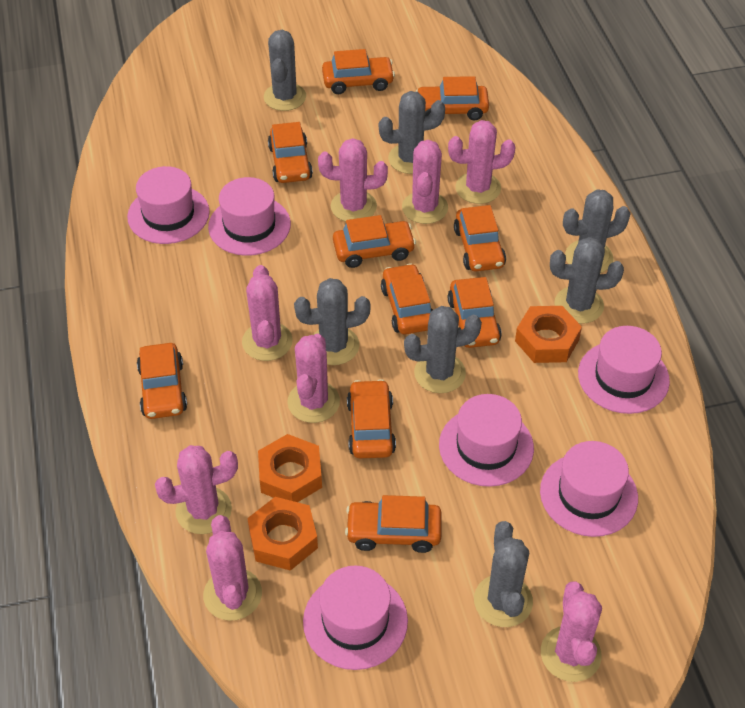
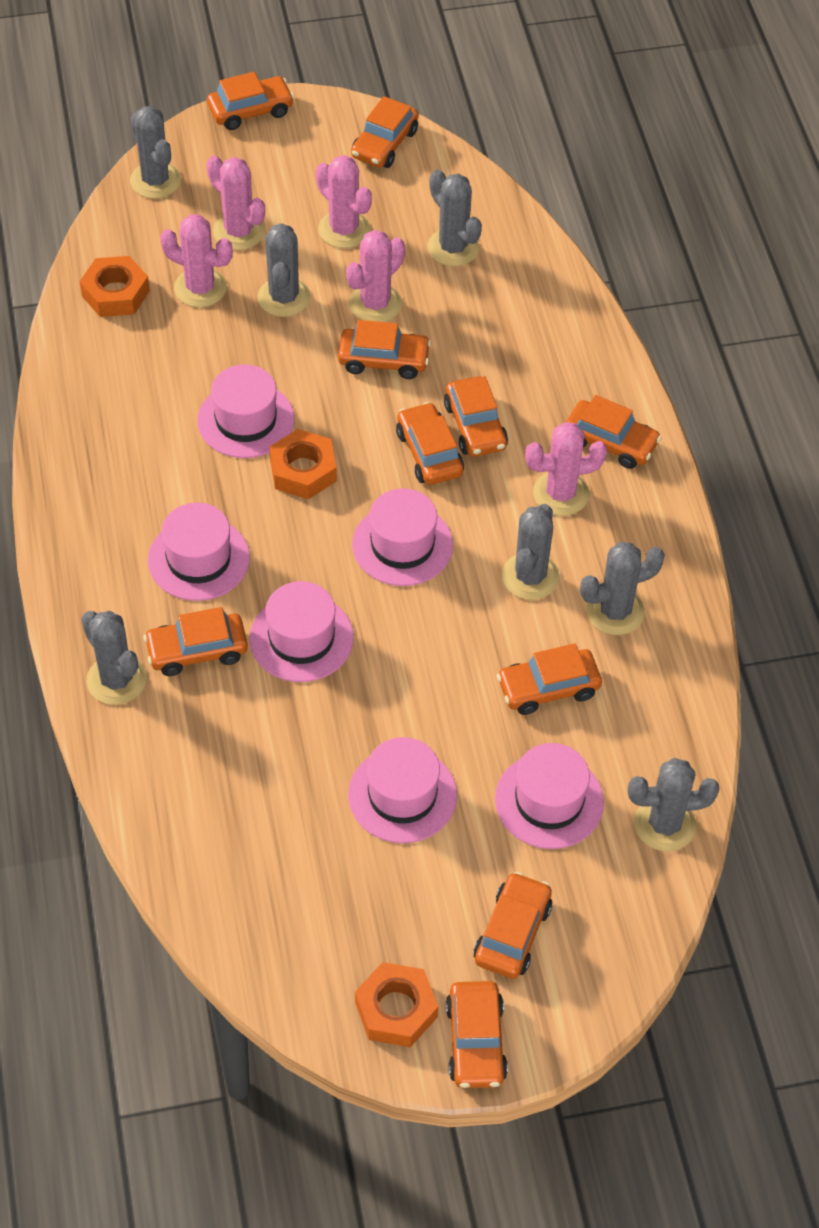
pink cactus: [155,445,238,534] [203,515,262,621] [242,265,293,361] [287,334,340,423] [318,138,388,222] [402,140,448,224] [448,120,516,204] [541,581,602,682] = 8 -> [160,214,233,307] [206,155,265,250] [316,155,372,248] [346,230,405,322] [525,422,607,516] = 5

